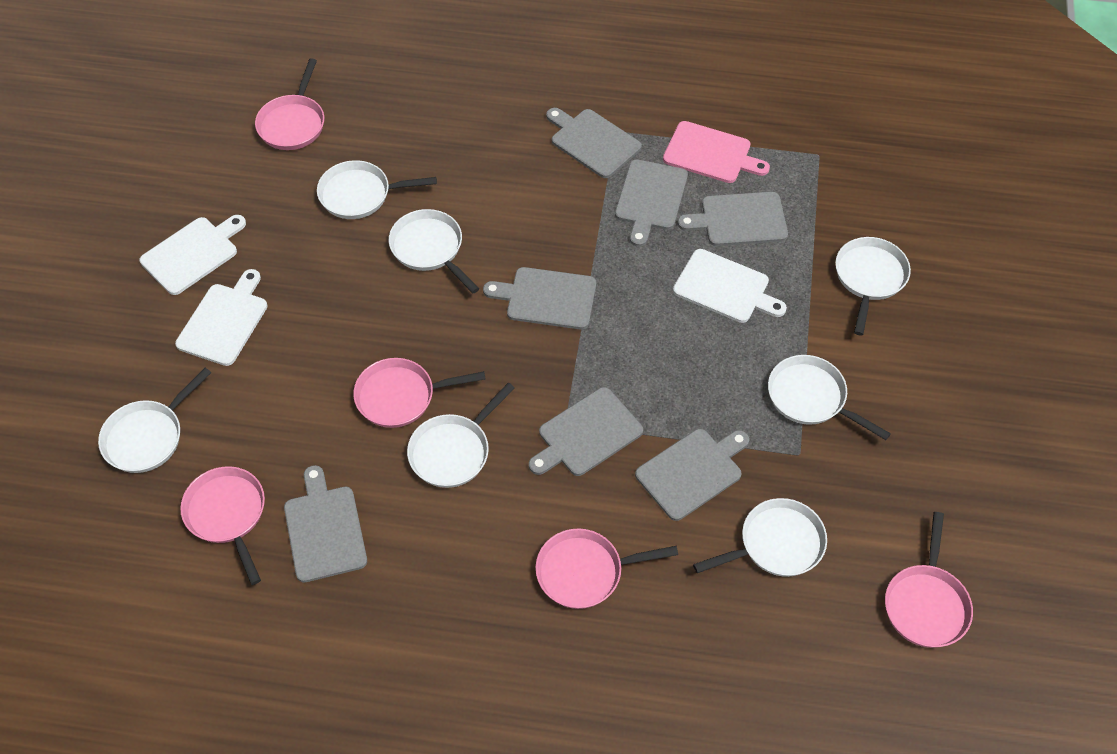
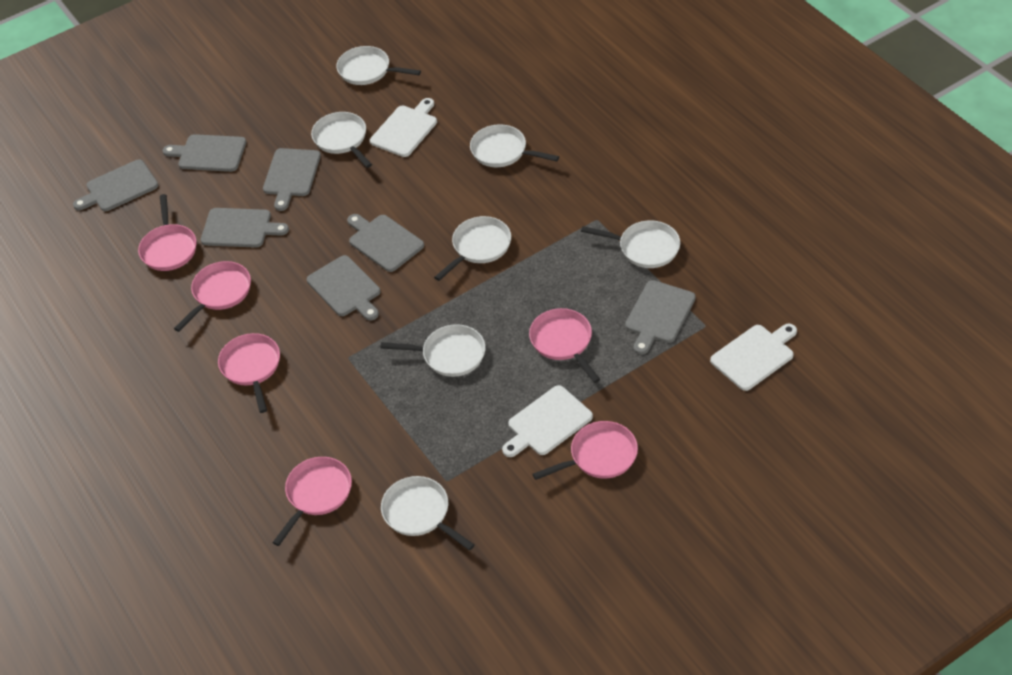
pink cutting board: [663,121,770,183] = 1 -> none = 0
pink pan: [180,466,265,585] [255,58,324,150] [353,358,485,428] [535,528,678,609] [885,512,973,648] = 5 -> [138,194,197,271] [174,261,251,332] [218,333,280,413] [272,457,352,546] [529,308,600,383] [532,421,638,480] = 6

